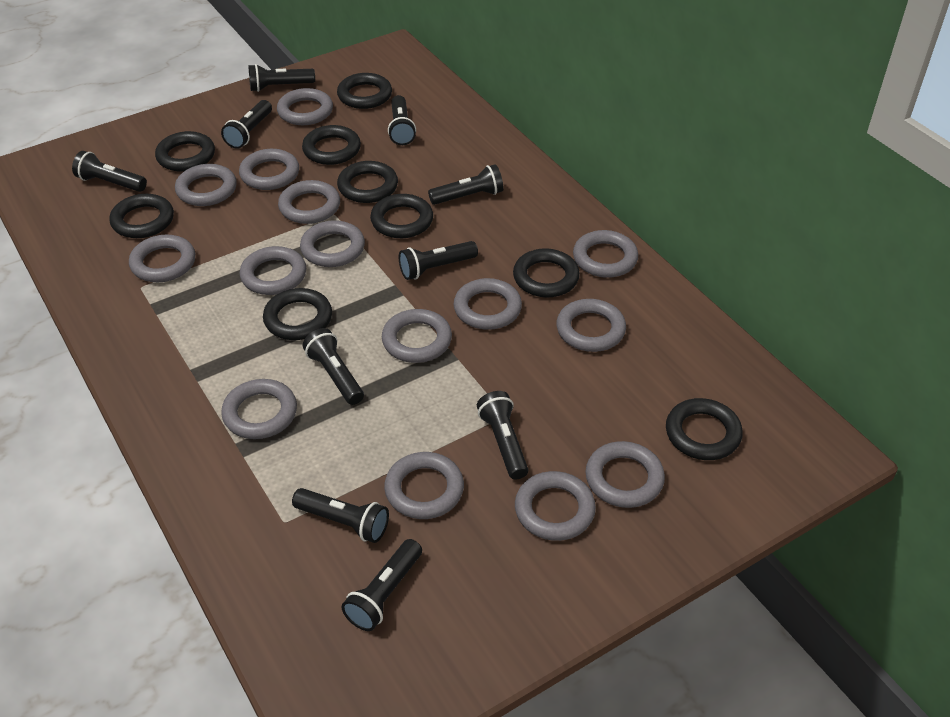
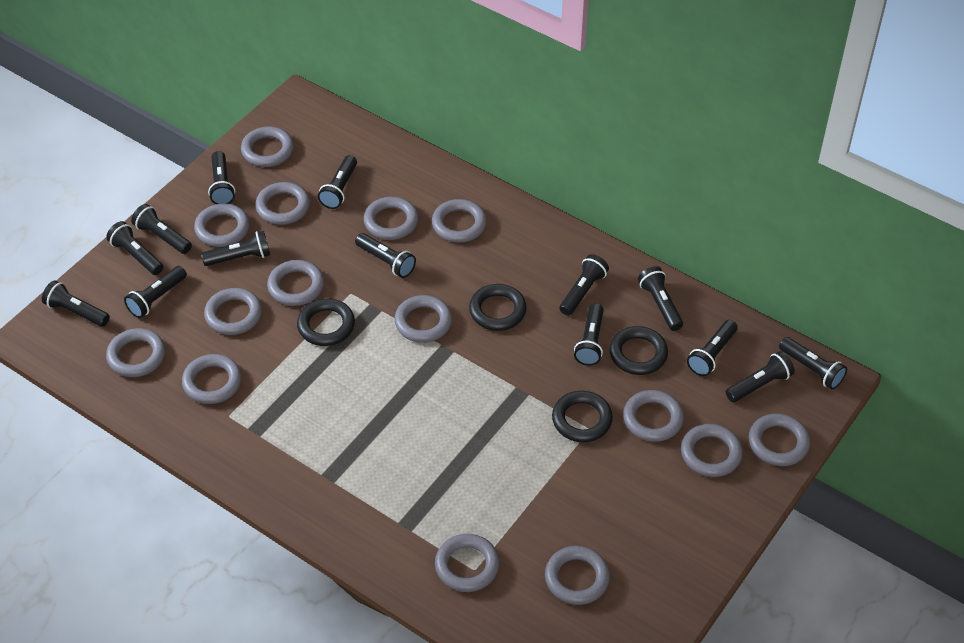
black flashlight: [72,151,147,192] [221,100,272,149] [249,64,315,92] [292,488,389,543] [303,328,364,405] [341,539,422,631] [388,95,416,145] [399,241,478,280] [428,164,504,205] [477,391,528,480] = 10 -> [42,280,110,327] [106,221,163,275] [124,266,187,318] [131,204,192,254] [201,231,270,266] [208,151,235,204] [318,155,357,209] [355,233,416,278] [559,254,609,316] [574,303,604,366] [638,266,683,331] [687,320,738,376] [726,351,795,402] [779,337,847,390] = 14
black ring: [109,194,174,238] [155,131,215,172] [263,288,332,340] [302,125,361,165] [337,73,392,109] [337,161,398,203] [370,194,433,238] [513,248,580,297] [666,398,743,460] = 9 -> [297,298,355,346] [469,284,527,331] [552,391,613,442] [609,326,668,375] = 4

